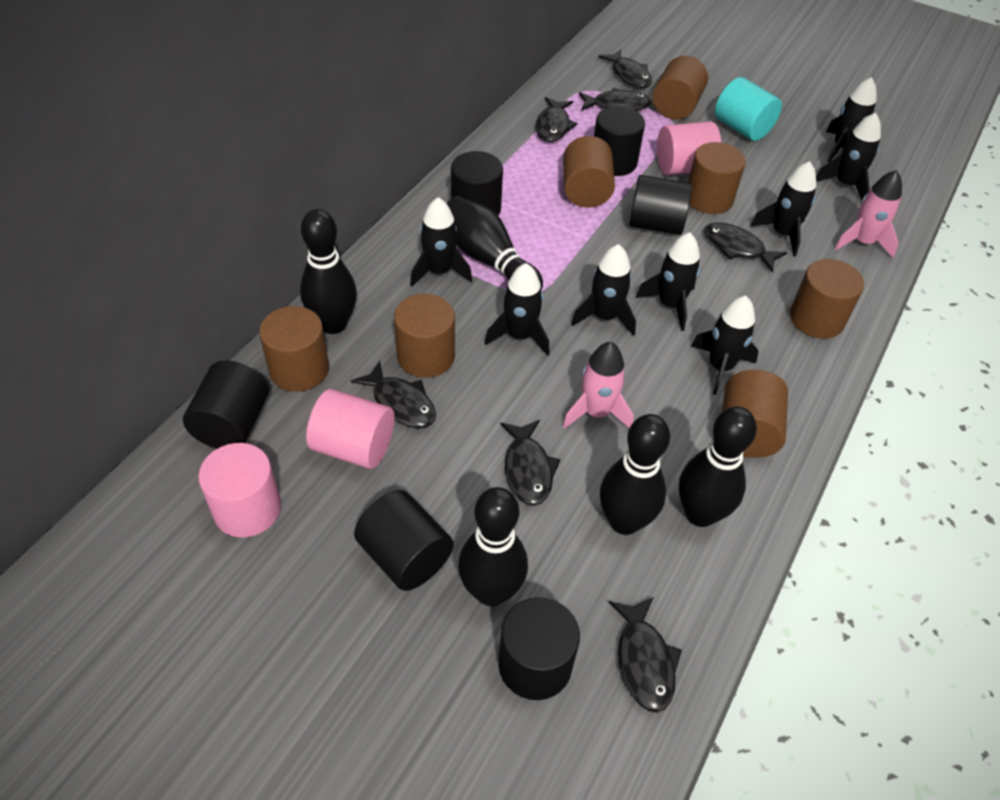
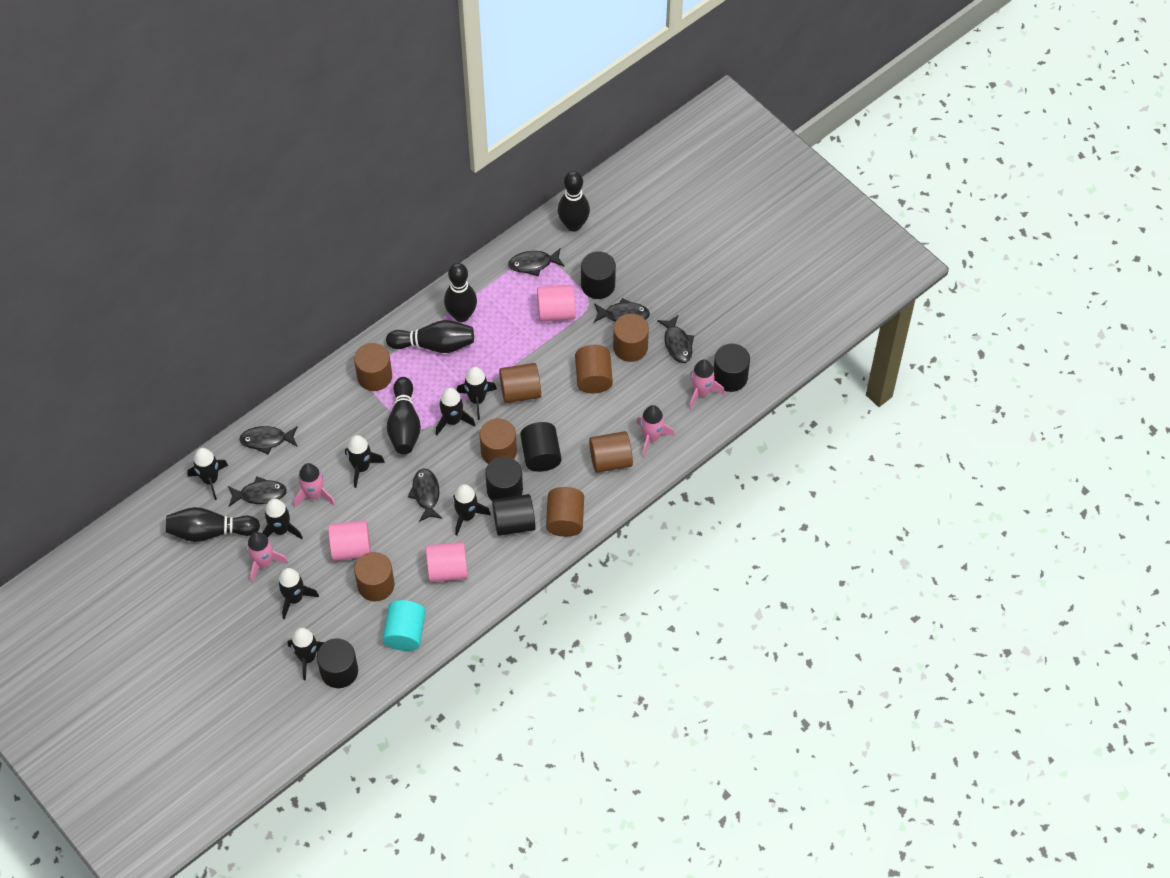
black fish: [351,361,436,428] [500,420,560,506] [535,97,577,142] [579,88,651,111] [598,49,652,88] [609,597,682,713] [704,222,787,273] = 7 -> [228,477,287,506] [239,426,298,454] [408,469,442,522] [508,248,565,276] [594,298,650,322] [657,315,694,363] = 6
brown cylinder: [259,306,329,392] [394,294,455,378] [563,136,615,208] [652,56,708,119] [688,142,746,214] [722,370,788,458] [790,259,864,339] = 7 -> [354,343,392,391] [354,552,394,601] [480,418,517,464] [499,363,541,403] [546,487,584,537] [575,345,613,393] [589,431,633,473] [613,314,649,362] = 8
pink rocket: [563,342,634,429] [834,170,902,258] = 2 -> [247,532,288,583] [293,463,335,508] [636,405,675,457] [689,359,725,410] = 4

